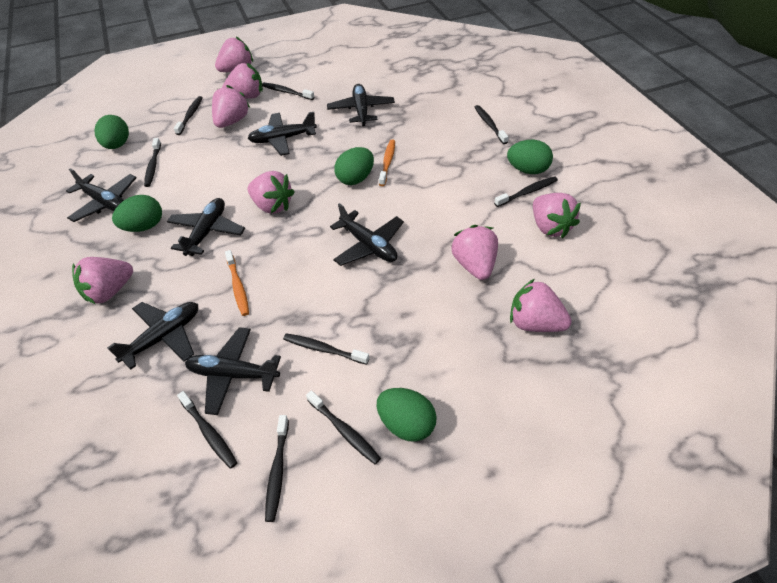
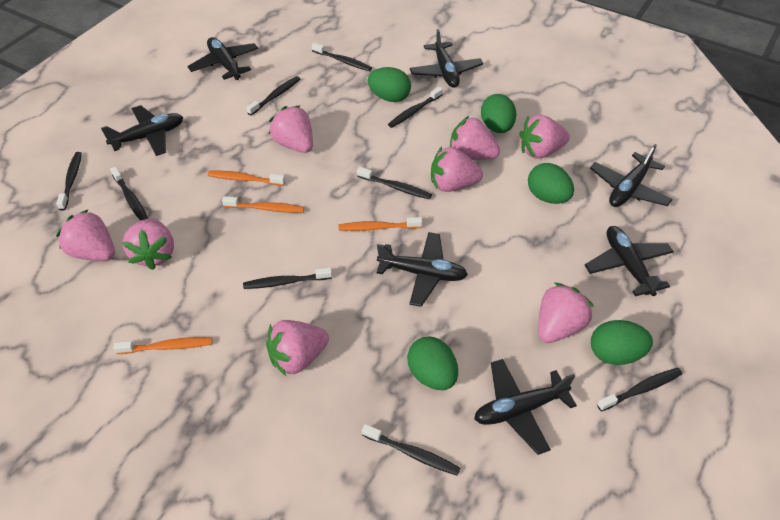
orange toothbrush: [225,250,249,316] [379,140,395,186] = 2 -> [114,337,212,354] [208,171,285,186] [222,196,304,213] [339,217,422,231] = 4

